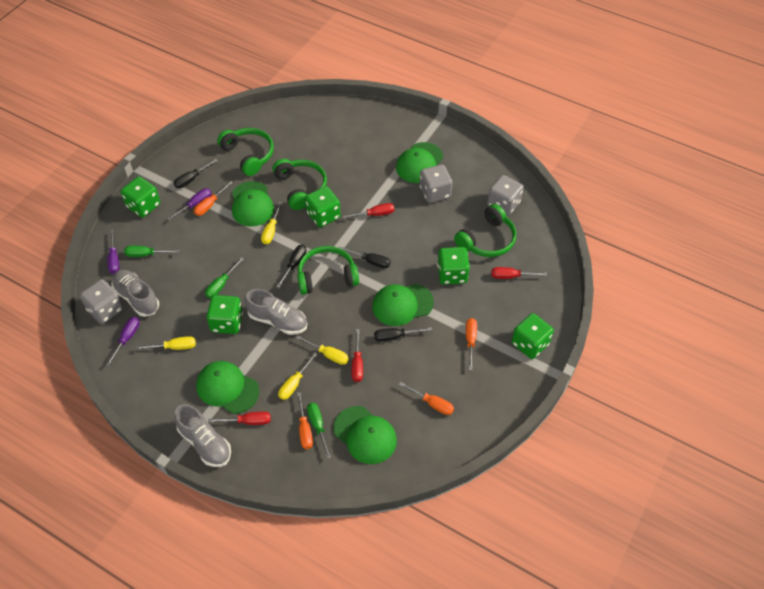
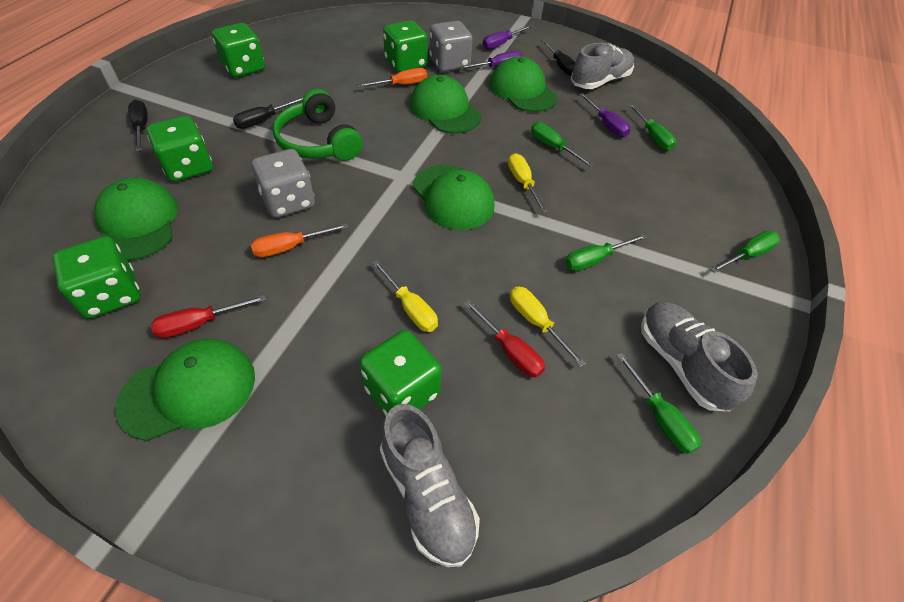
black screwdriver: [174,159,218,188] [276,245,307,288] [339,247,391,268] [374,327,432,342] = 4 -> [128,100,148,151] [233,97,303,129] [541,39,575,76] = 3
green headphones: [217,128,274,176] [272,159,327,210] [297,246,359,295] [454,204,516,257] = 4 -> [273,89,363,161] = 1
green screwdriver: [124,245,180,257] [205,257,244,298] [307,403,331,459] = 3 -> [531,122,594,167] [565,234,647,271] [616,352,701,454] [628,103,676,151] [710,231,780,273] = 5
grey dice: [80,279,123,324] [419,164,453,203] [487,175,524,216] = 3 -> [251,149,315,218] [429,21,473,72] = 2
orange screwdriver: [194,181,233,216] [297,392,313,449] [399,382,454,415] [466,318,477,370] = 4 -> [251,223,348,257] [358,68,427,88] = 2
red screwdriver: [208,411,271,425] [342,203,394,219] [352,329,363,382] [491,267,547,279] = 4 -> [150,295,266,338] [464,300,545,378] = 2
yellow screwdriver: [136,336,196,350] [261,202,282,244] [278,352,317,400] [296,335,349,365] = 4 -> [372,260,438,332] [508,153,548,213] [510,286,586,367] = 3

